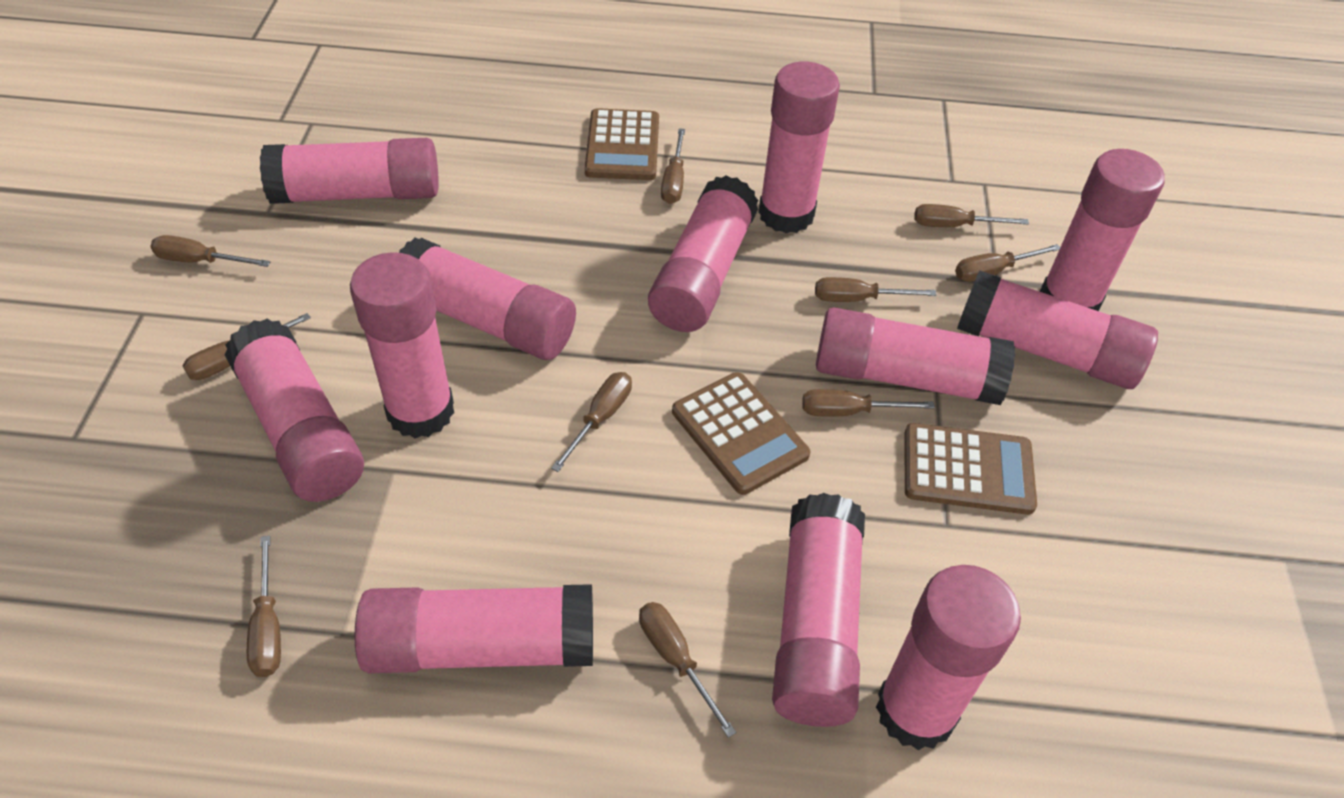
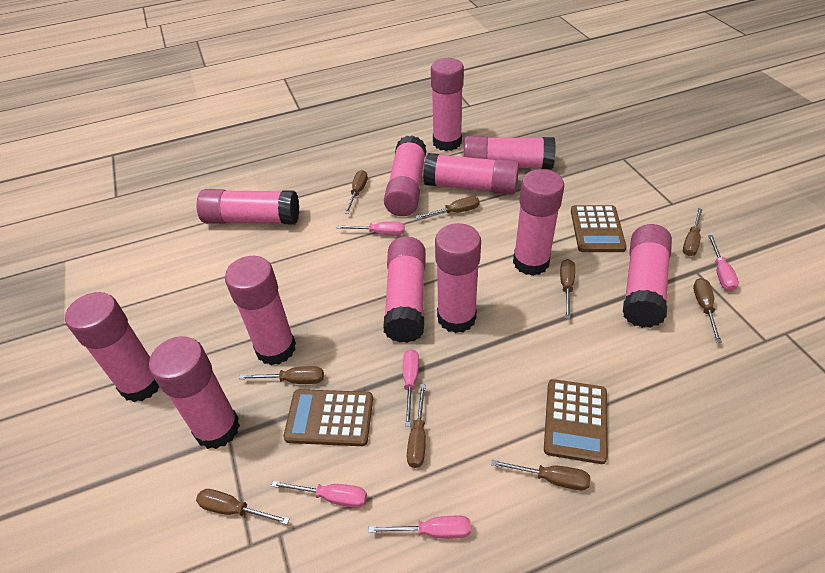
brown screwdriver: [150,235,270,267] [183,313,311,380] [247,535,281,677] [551,372,632,472] [639,602,736,738] [661,128,685,204] [802,389,935,417] [815,277,936,302] [914,204,1029,227] [955,244,1060,282] = 10 -> [196,489,290,525] [239,366,324,384] [344,170,368,214] [407,384,426,468] [416,196,479,219] [491,460,590,490] [560,259,575,319] [683,208,703,256] [693,278,722,343] = 9
pink screwdriver: none = 0 -> [271,481,367,508] [337,222,405,235] [368,515,471,538] [403,349,419,426] [708,235,739,291] = 5

